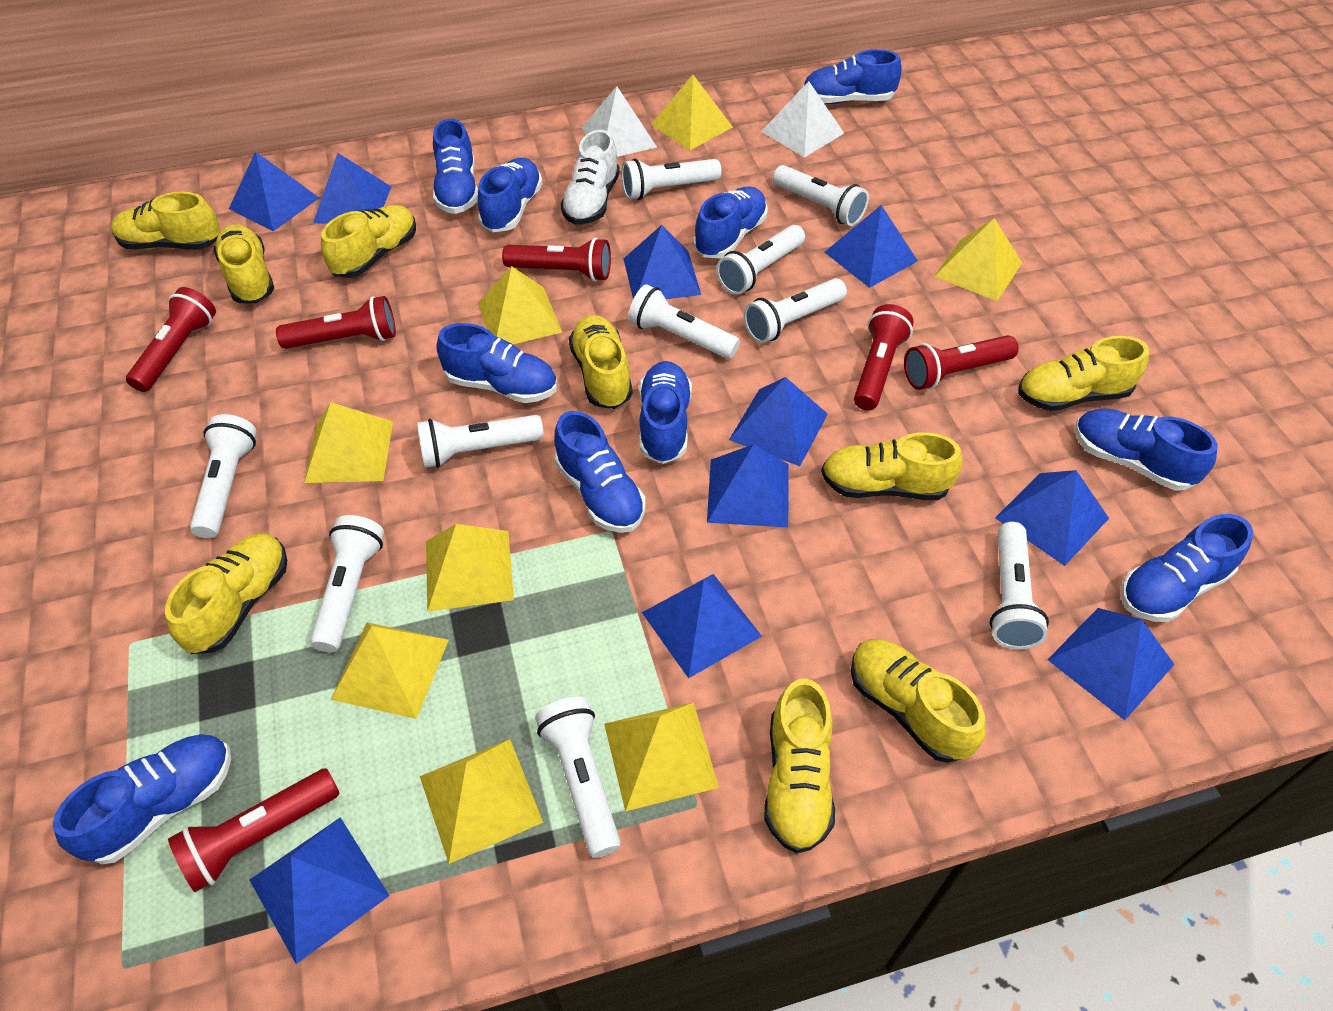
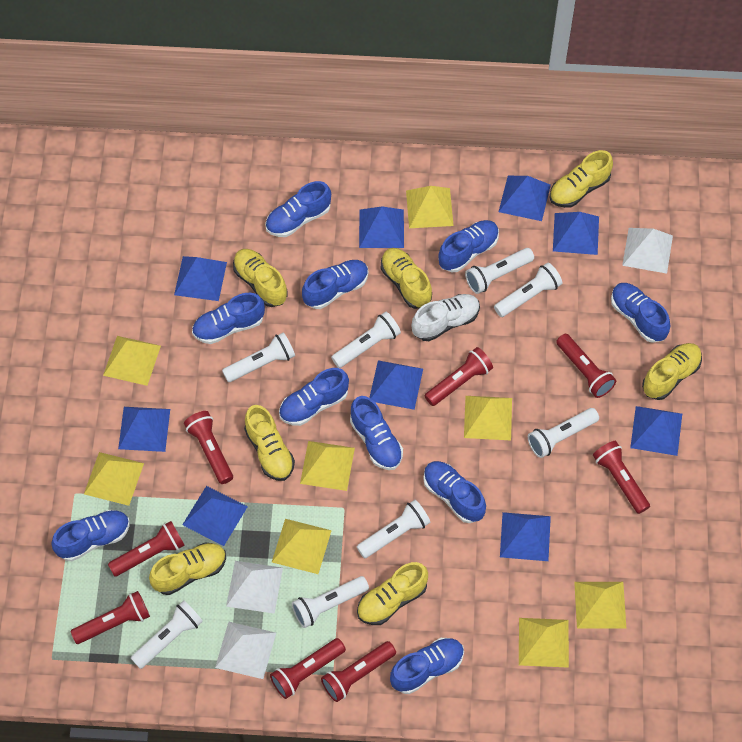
blue pyramid: [229,151,319,231] [250,817,390,964] [313,153,391,224] [624,225,701,299] [642,574,762,678] [707,444,789,527] [729,377,828,466] [824,205,918,288] [995,470,1109,566] [1047,608,1175,720] = 10 -> [118,407,170,452] [174,256,227,301] [182,486,248,546] [359,206,404,248] [369,360,423,410] [499,176,551,221] [500,512,551,561] [553,212,599,255] [630,406,682,456] = 9
red flashlight: [126,287,216,392] [168,768,340,892] [276,296,396,349] [502,237,611,281] [854,304,914,410] [904,335,1019,390] = 6 -> [71,591,150,644] [108,521,185,576] [184,411,233,484] [270,638,346,699] [321,641,396,702] [425,347,493,406] [556,334,616,398] [593,441,650,514] = 8
white flashlight: [190,414,256,538] [310,515,384,652] [417,415,544,468] [535,697,621,858] [621,159,722,200] [628,284,740,359] [716,225,805,295] [744,278,847,343] [773,165,869,226] [990,522,1049,649] = 10 -> [131,600,203,669] [222,332,295,382] [292,576,369,628] [331,312,401,368] [357,500,430,558] [465,248,534,294] [494,263,562,317] [528,408,599,458] = 8
white pyramid: [582,86,657,157] [761,81,844,158] = 2 -> [215,622,276,679] [226,561,283,614] [622,228,673,274] = 3
yellow shoe: [111,192,220,250] [165,533,287,654] [213,224,274,303] [321,205,416,278] [569,315,633,409] [764,678,835,854] [821,432,963,500] [851,639,986,763] [1018,336,1149,411] = 9 -> [149,543,226,595] [233,249,287,307] [244,405,295,481] [357,562,428,625] [381,248,432,309] [549,150,613,208] [642,343,702,400] = 7

